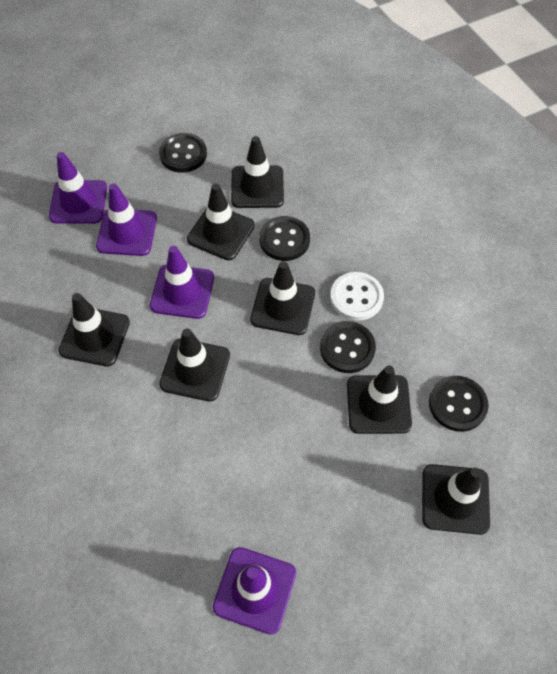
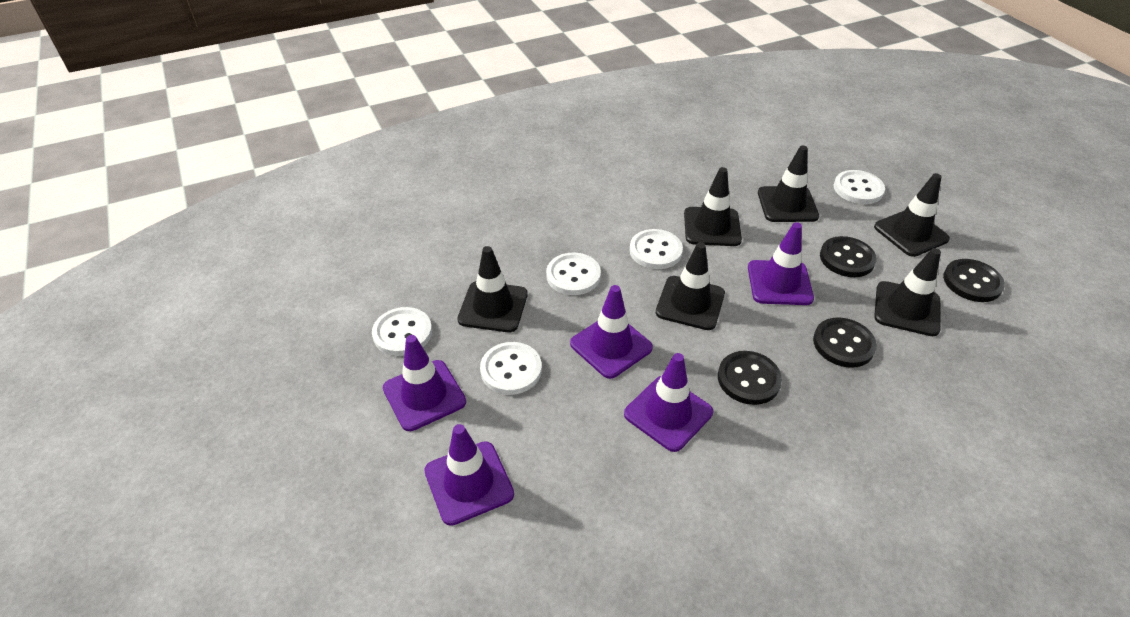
black traffic cone: [58,293,130,366] [159,328,230,402] [187,184,255,260] [231,136,284,208] [250,261,315,335] [347,366,412,434] [422,464,490,535] = 7 -> [458,246,528,332] [656,242,725,330] [684,167,742,246] [758,145,819,222] [874,173,950,257] [874,248,941,336] = 6
purple traffic cone: [49,152,107,224] [96,183,157,256] [150,246,214,319] [213,547,296,635] = 4 -> [383,335,466,431] [424,424,514,526] [570,285,653,379] [624,353,713,452] [748,222,814,305] = 5
white button: [330,272,384,321] = 1 -> [372,307,432,356] [480,342,542,395] [546,252,601,295] [630,229,683,269] [834,170,885,204] = 5

